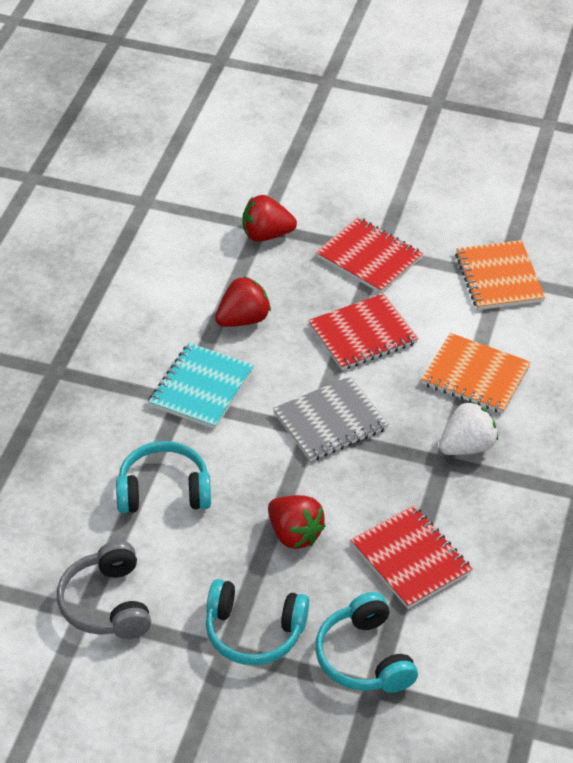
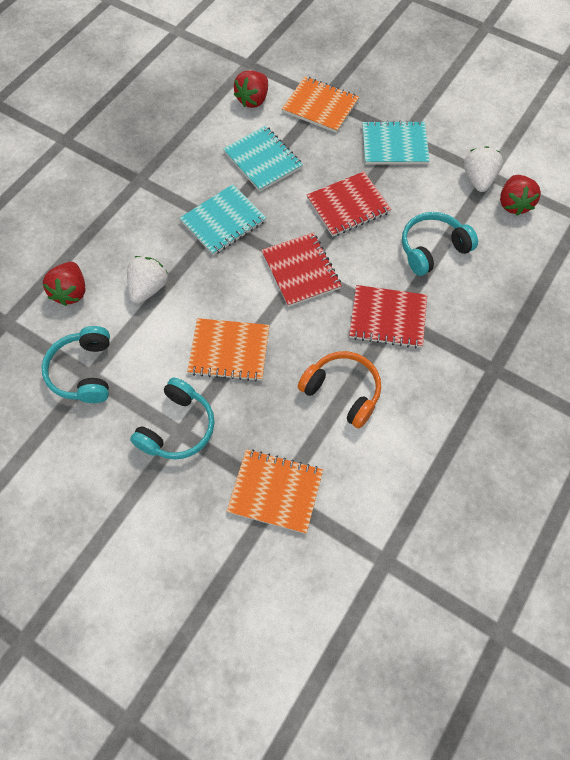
grey headphones: [57,541,151,639] = 1 -> none = 0
grey notebook: [273,376,389,461] = 1 -> none = 0
orange headphones: none = 0 -> [298,351,381,429] = 1
orange notebook: [421,333,531,413] [455,240,545,310] = 2 -> [187,318,270,382] [227,449,323,534] [282,77,359,133] = 3
turquoise notebook: [149,343,254,429] = 1 -> [180,184,267,255] [223,125,303,192] [362,120,430,165] = 3
white strawberry: [439,402,498,455] = 1 -> [127,256,168,304] [464,146,503,192] = 2

